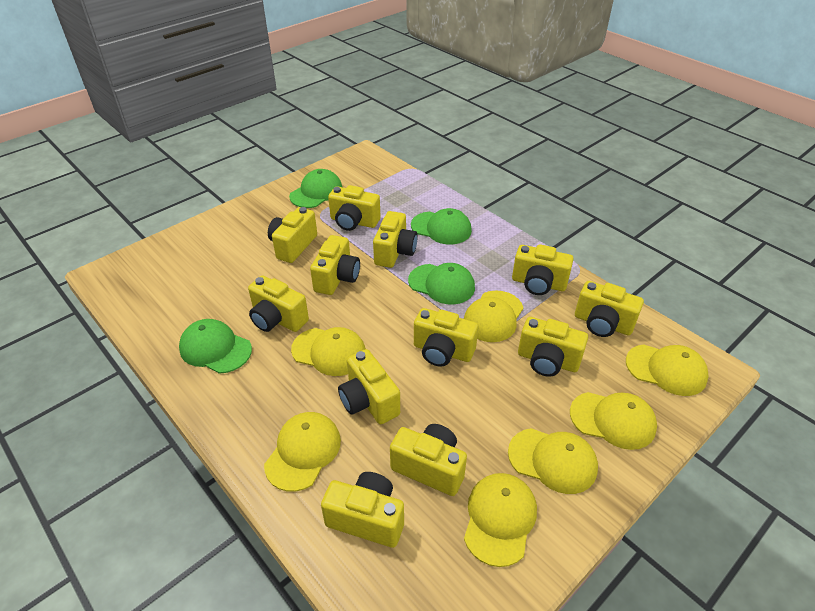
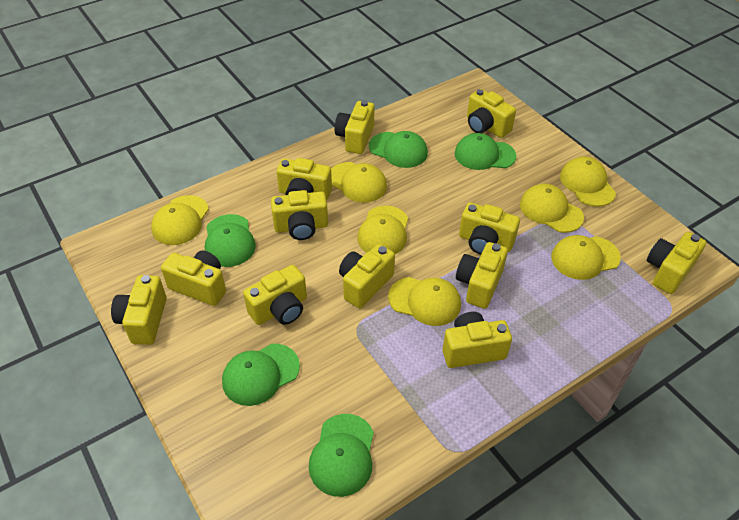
green cap: [179,319,252,374] [289,169,342,208] [408,263,475,305] [411,208,472,244] = 4 -> [205,214,256,267] [222,344,300,406] [309,414,374,497] [369,131,428,168] [455,133,516,170] = 5

